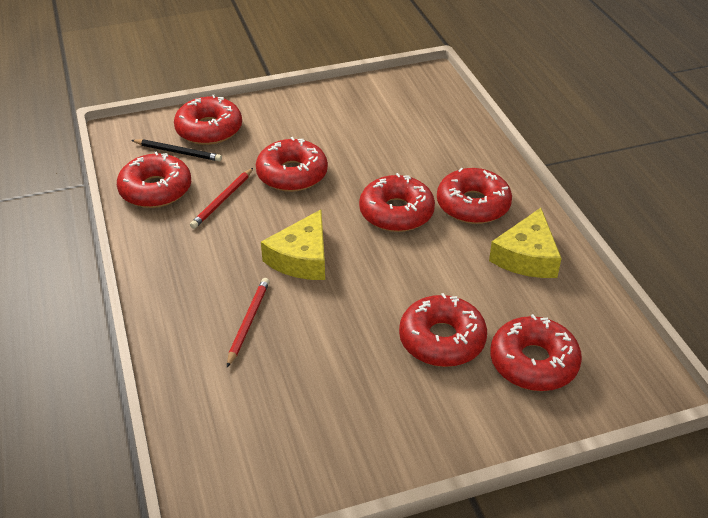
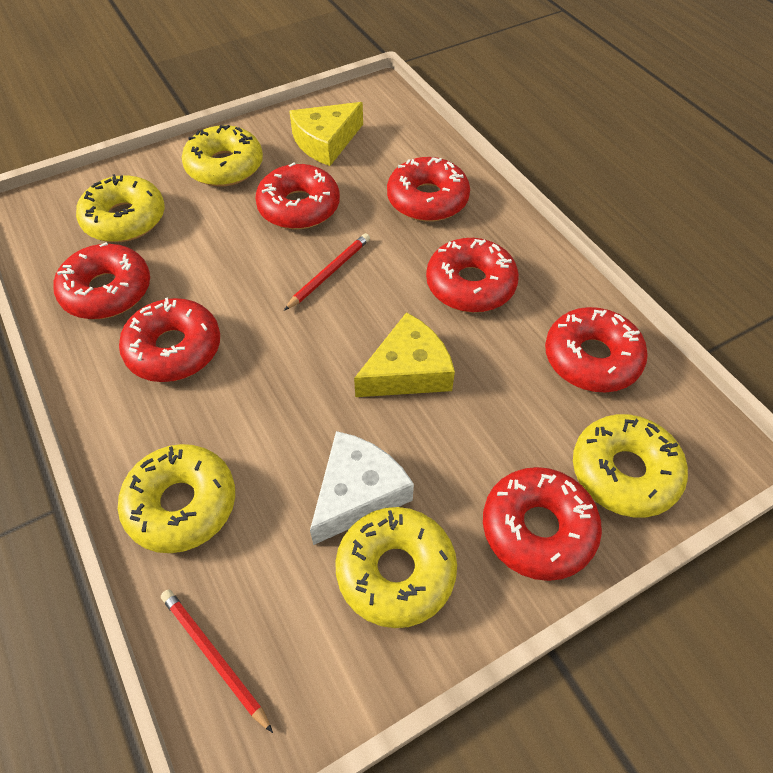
black pencil: [131,139,222,162] = 1 -> none = 0
white cheese: none = 0 -> [310,431,414,545] = 1
yellow donut: none = 0 -> [76,174,165,242] [118,444,235,553] [182,125,263,187] [335,507,457,628] [573,414,688,517] = 5

